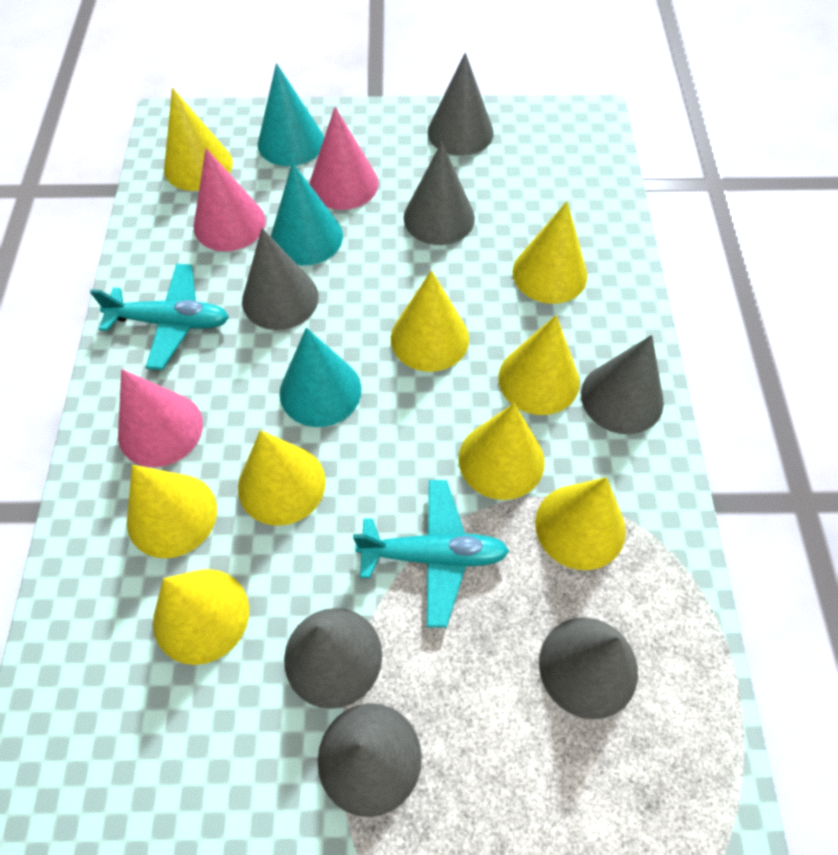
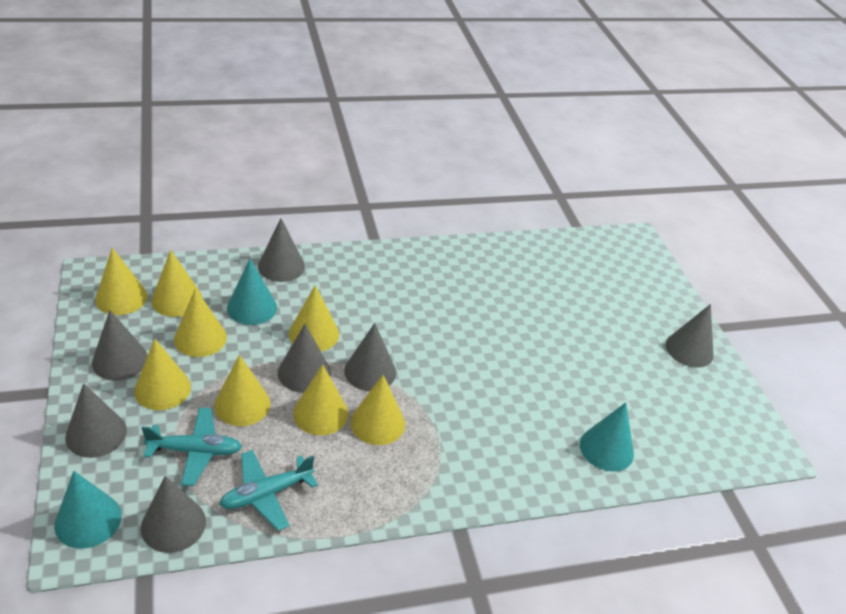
pink cone: [118,369,203,467] [194,148,266,251] [309,107,379,210] = 3 -> none = 0
yellow cone: [127,465,217,558] [153,569,249,665] [164,88,233,191] [238,430,326,526] [391,270,469,372] [458,403,545,500] [498,315,580,415] [512,201,587,304] [535,477,626,570] = 9 -> [95,248,148,315] [134,339,191,410] [151,250,202,317] [174,288,227,357] [214,355,270,426] [289,285,339,351] [293,364,348,435] [350,375,405,445] = 8

